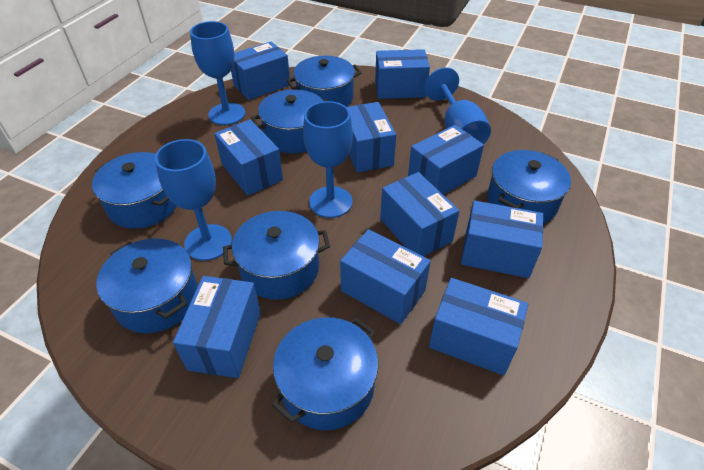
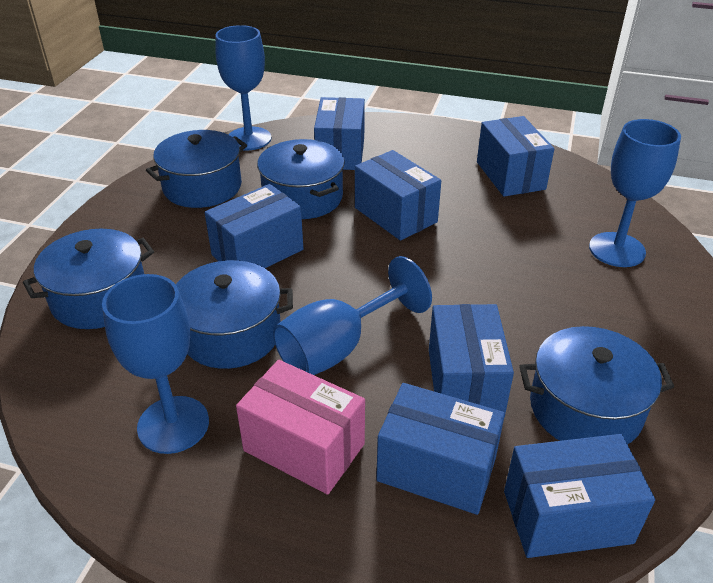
blue box: [173,276,261,378] [214,119,283,196] [231,42,290,100] [340,229,431,324] [347,102,396,172] [375,49,430,99] [380,172,459,256] [408,125,484,195] [429,278,528,375] [461,201,543,278] = 10 -> [205,184,303,268] [314,97,365,170] [355,150,441,241] [376,383,505,515] [429,304,514,418] [477,116,554,197] [504,434,655,558] = 7
blue pot: [92,152,177,229] [96,238,198,333] [223,211,330,300] [251,89,328,154] [272,317,378,430] [287,56,362,107] [487,150,571,224] = 7 -> [23,229,154,329] [146,130,247,208] [176,260,293,369] [257,139,345,219] [519,326,674,444] = 5
pink box: none = 0 -> [236,360,365,495] = 1

